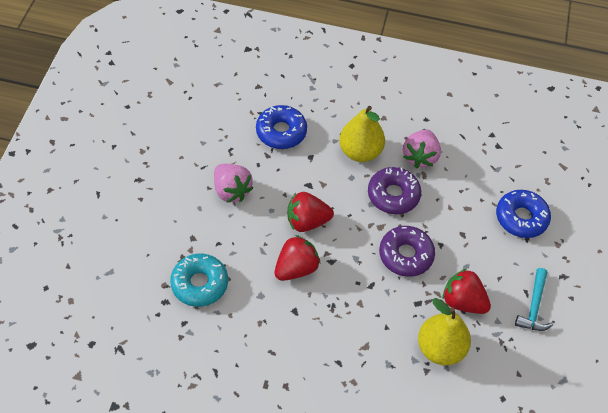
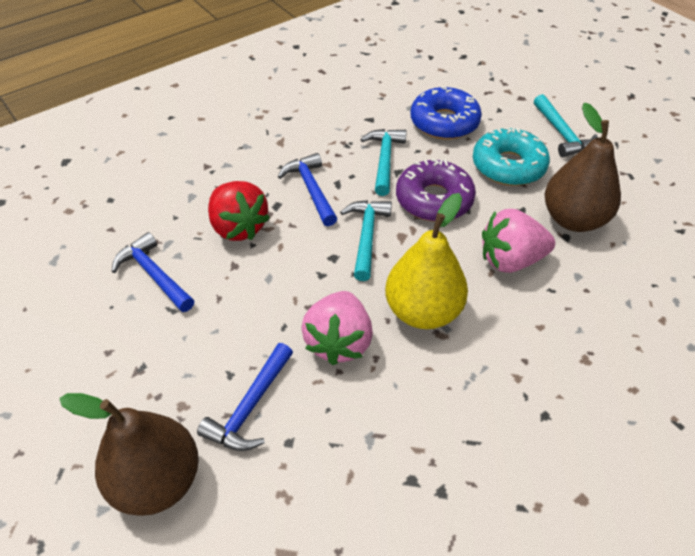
blue donut: [256,105,307,149] [496,190,551,238] = 2 -> [410,86,482,140] = 1
blue hammer: none = 0 -> [111,232,194,312] [197,343,293,451] [278,153,338,226] = 3
brown pear: none = 0 -> [59,393,199,516] [545,102,621,232] = 2
purple donut: [368,167,421,214] [379,226,435,277] = 2 -> [396,159,476,222] = 1
red strawberry: [274,235,320,281] [287,192,334,232] [442,269,491,314] = 3 -> [208,181,270,241] = 1
turquoise hammer: [515,268,553,331] = 1 -> [340,200,392,281] [360,129,407,196] [534,94,598,157] = 3
yellow pear: [339,106,385,162] [418,298,471,365] = 2 -> [385,193,468,329] = 1

